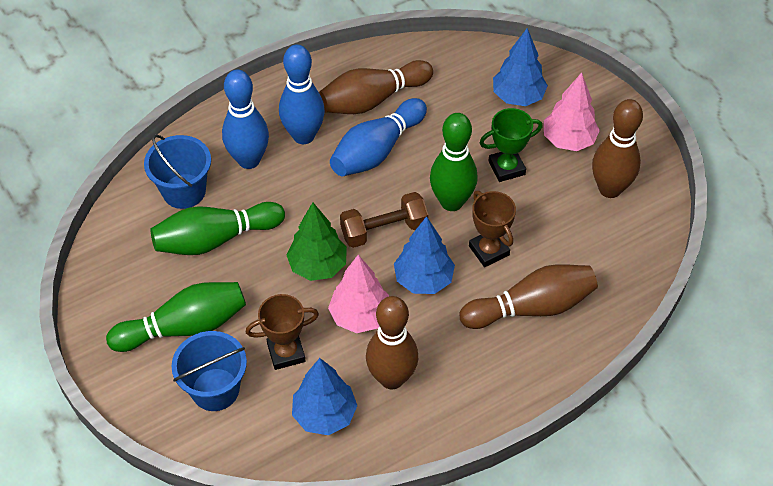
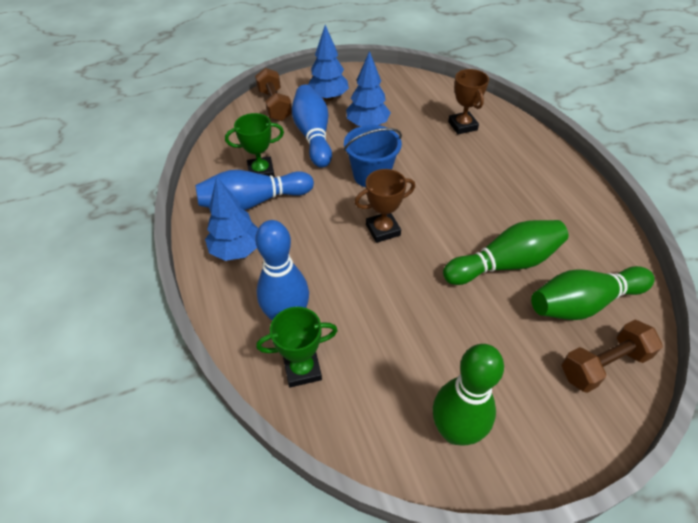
blue bucket: [144,134,211,209] [171,331,247,411] = 2 -> [344,125,402,187] = 1
brown bowling pin: [319,60,433,114] [366,296,418,389] [460,264,598,329] [592,99,643,198] = 4 -> none = 0
brown dumbbell: [340,192,428,248] = 1 -> [255,68,292,121] [561,320,663,393] = 2
green tree: [287,203,347,281] = 1 -> none = 0
green trophy: [480,108,543,182] = 1 -> [225,113,284,177] [256,307,338,387] = 2
pink tree: [328,255,389,333] [544,73,600,151] = 2 -> none = 0

